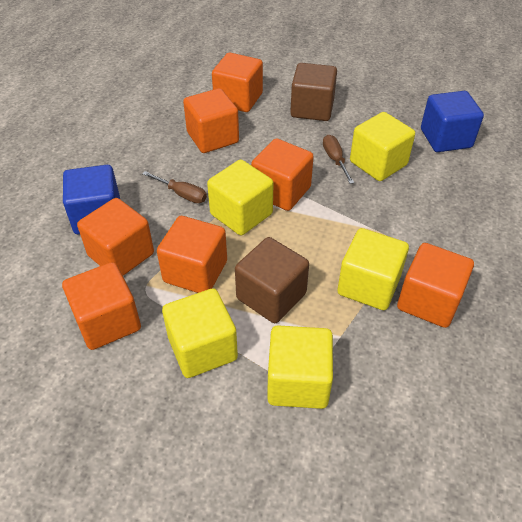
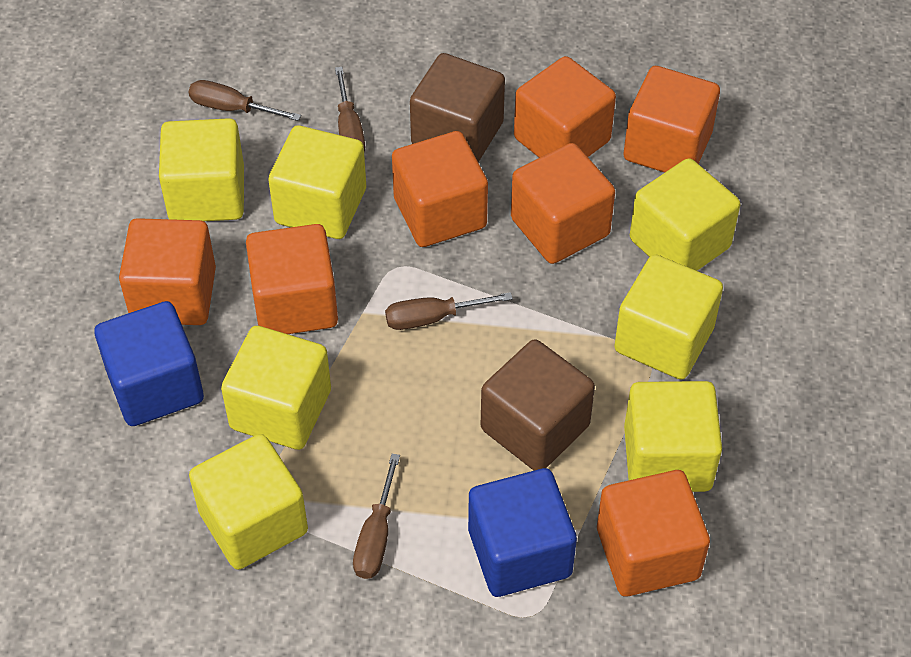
brown screwdriver: [142,171,207,203] [323,135,354,184] = 2 -> [188,80,301,121] [335,67,365,152] [353,454,400,579] [385,292,513,330] = 4
yellow cube: [162,288,238,378] [207,159,274,236] [267,325,333,409] [337,228,409,310] [350,112,415,181] = 5 -> [159,118,244,221] [189,434,308,570] [221,326,331,450] [268,125,366,239] [614,254,723,380] [624,381,722,492] [630,158,740,271] = 7

